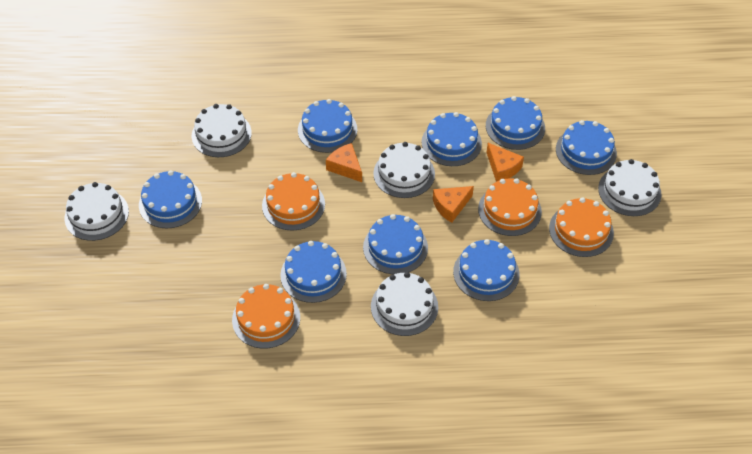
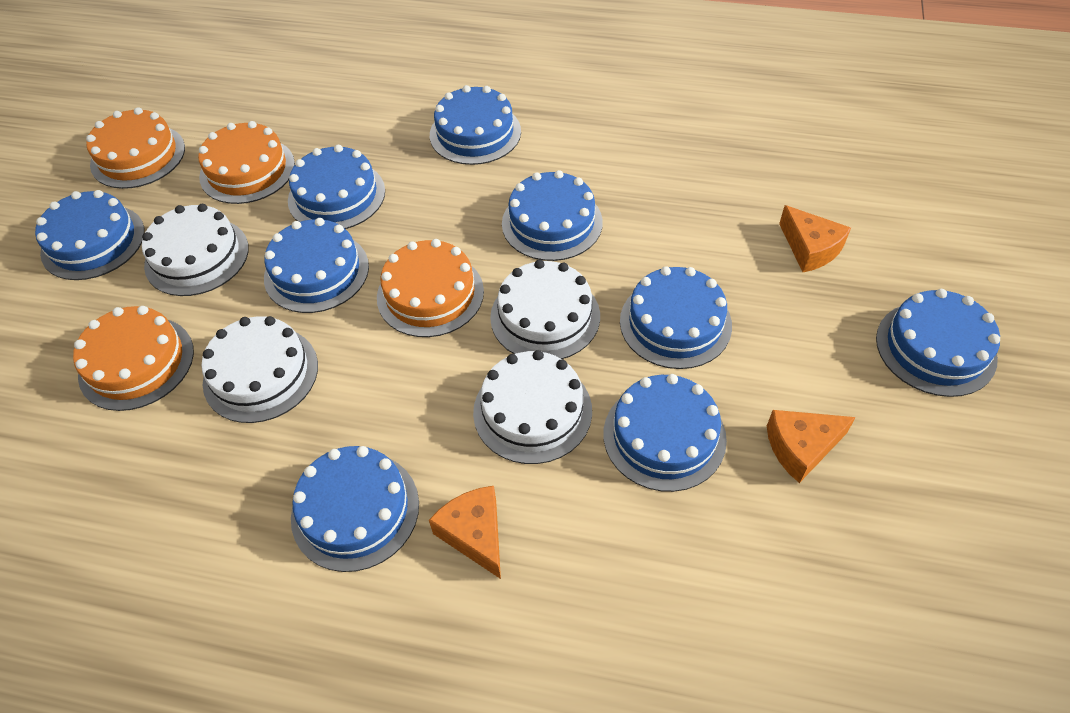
blue cake: [139,170,202,228] [280,241,347,303] [298,99,357,153] [363,214,428,274] [422,112,482,166] [453,239,519,301] [486,96,545,150] [556,120,617,175] = 8 -> [35,190,145,280] [264,218,369,313] [288,145,385,229] [291,446,419,572] [430,85,521,165] [502,170,603,261] [604,374,727,492] [620,266,732,369] [876,289,1000,397] = 9
white cake: [65,182,129,241] [192,104,252,157] [371,272,438,336] [373,142,435,198] [598,159,662,216] = 5 -> [142,204,249,296] [201,316,318,423] [473,350,592,464] [490,260,600,359] = 4

